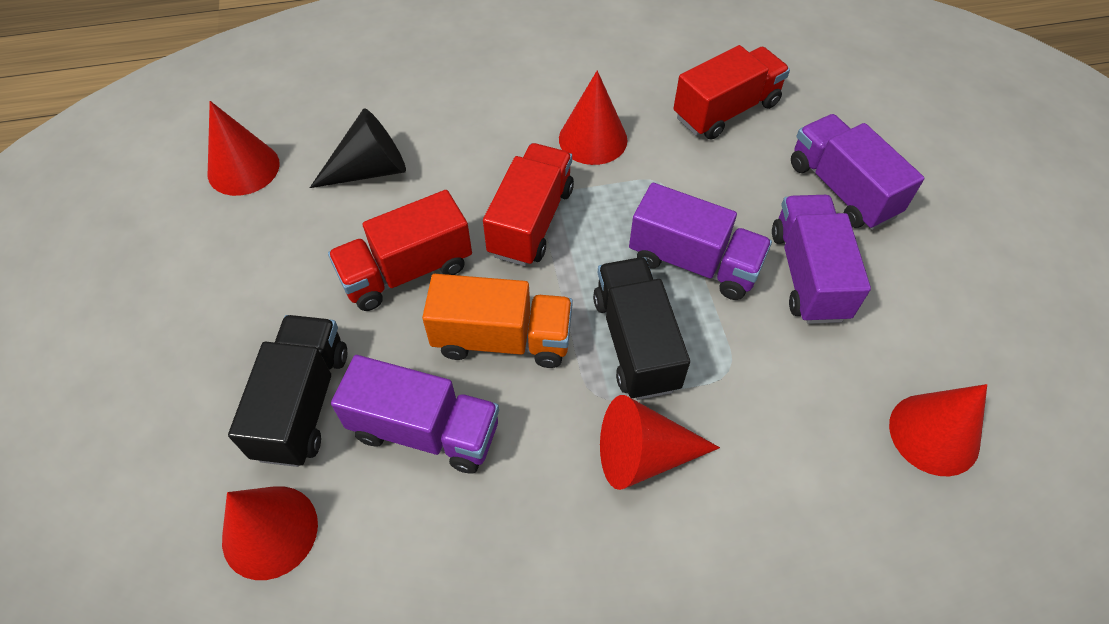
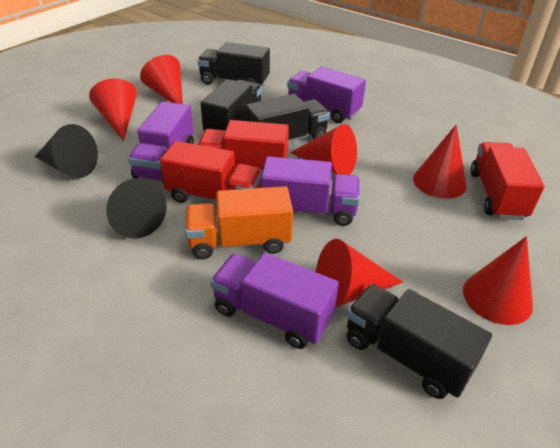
black cone: [310,108,406,188] = 1 -> [34,124,98,178] [106,178,167,238] = 2
black truck: [228,315,347,467] [593,257,690,400] = 2 -> [197,42,270,87] [200,79,262,131] [245,94,330,142] [346,284,492,399] = 4
red cone: [208,101,280,196] [222,486,318,580] [559,71,627,165] [600,395,720,490] [889,384,987,476] = 5 -> [89,79,137,141] [140,55,183,104] [290,124,357,175] [316,239,403,308] [413,125,467,199] [463,236,533,325] = 6

